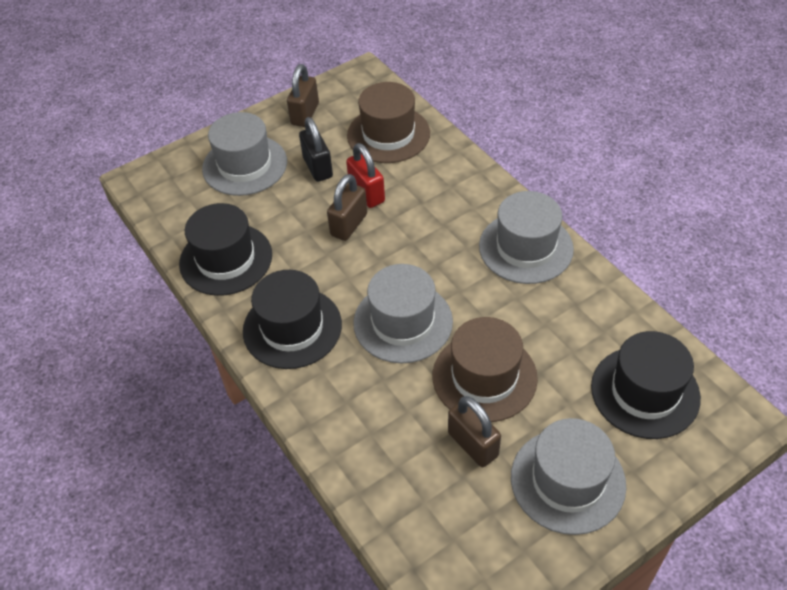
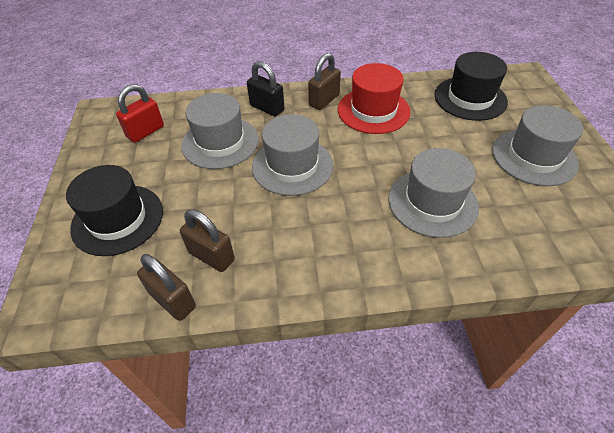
black hat: [179,203,272,296] [243,270,342,369] [591,331,701,439] = 3 -> [66,165,163,256] [434,52,508,121] = 2
brown hat: [347,82,430,163] [433,317,538,422] = 2 -> none = 0
red hat: none = 0 -> [338,63,411,134] = 1

